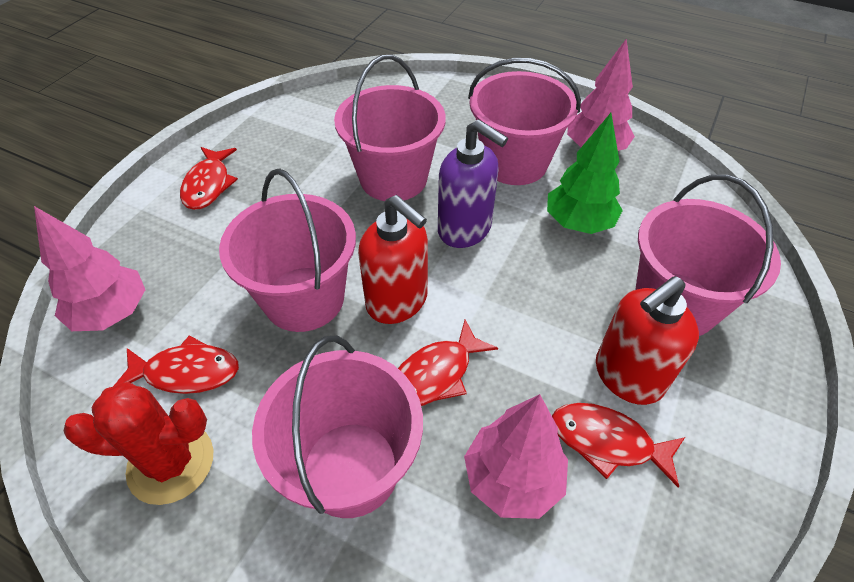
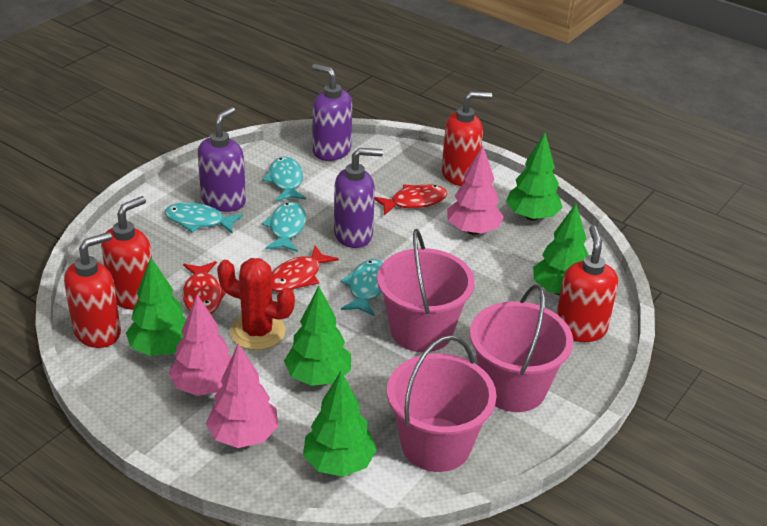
green tree: [547,113,623,234] = 1 -> [126,257,186,356] [284,286,351,386] [303,371,377,477] [506,133,562,221] [533,204,588,296] = 5
pink bucket: [219,169,356,332] [252,335,423,518] [334,55,445,201] [468,58,581,185] [635,175,781,336] = 5 -> [377,229,475,352] [387,335,497,472] [470,284,573,412] = 3
purple soap dispenser: [438,119,508,248] = 1 -> [198,107,246,212] [312,64,352,161] [334,148,383,248] = 3
red fish: [113,335,239,394] [180,147,238,210] [398,320,498,406] [552,403,685,487] = 4 -> [183,261,226,314] [272,246,339,292] [374,184,447,215] = 3
red soap dispenser: [358,195,428,324] [596,276,699,405] = 2 -> [64,232,121,348] [101,196,152,310] [442,91,492,186] [557,226,618,342] = 4
turquoise fish: none = 0 -> [165,202,243,234] [262,202,306,252] [263,156,306,202] [341,259,383,316] = 4

